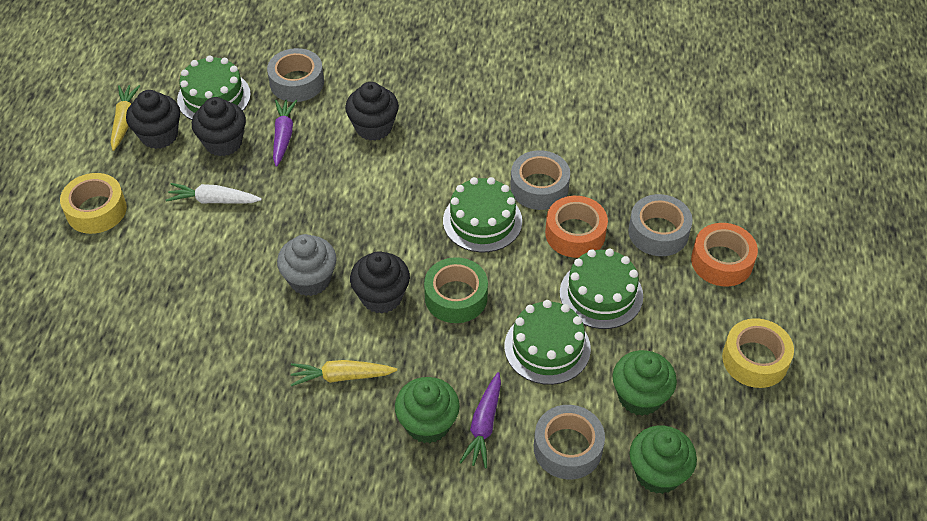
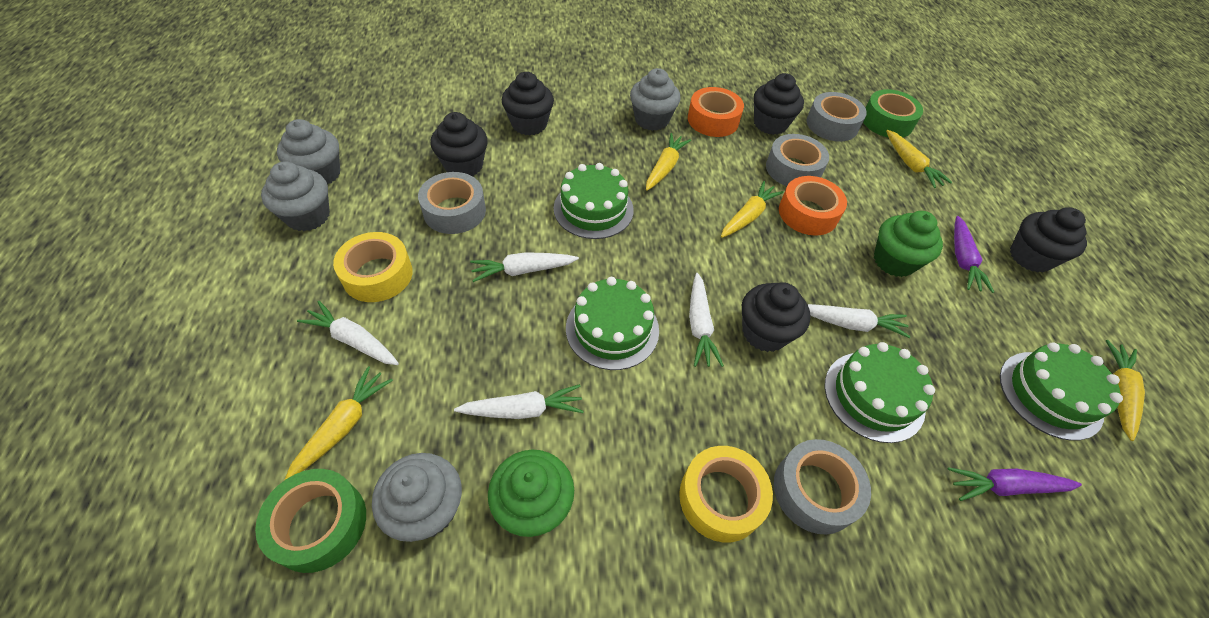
black cupcake: [126,90,180,149] [192,97,246,156] [345,82,399,141] [350,251,410,314] = 4 -> [430,112,488,176] [502,72,554,135] [742,282,811,352] [754,73,804,135] [1010,207,1087,272] = 5
green cupcake: [395,377,460,443] [612,350,677,416] [630,425,697,494] = 3 -> [488,450,574,537] [874,211,943,277] = 2
green tape: [424,257,488,323] = 1 -> [255,469,366,573] [863,89,923,138] = 2
grey cupcake: [277,234,337,296] = 1 -> [261,161,330,231] [277,119,340,185] [372,453,462,542] [630,68,680,131] = 4
white carrot: [166,183,262,204] = 1 -> [297,301,399,365] [454,384,584,419] [470,252,579,282] [689,273,724,367] [808,304,911,338] = 5
yellow carrot: [110,85,140,151] [291,360,397,386] = 2 -> [284,366,393,480] [646,133,691,191] [721,181,784,238] [886,130,952,188] [1106,340,1145,441] = 5

